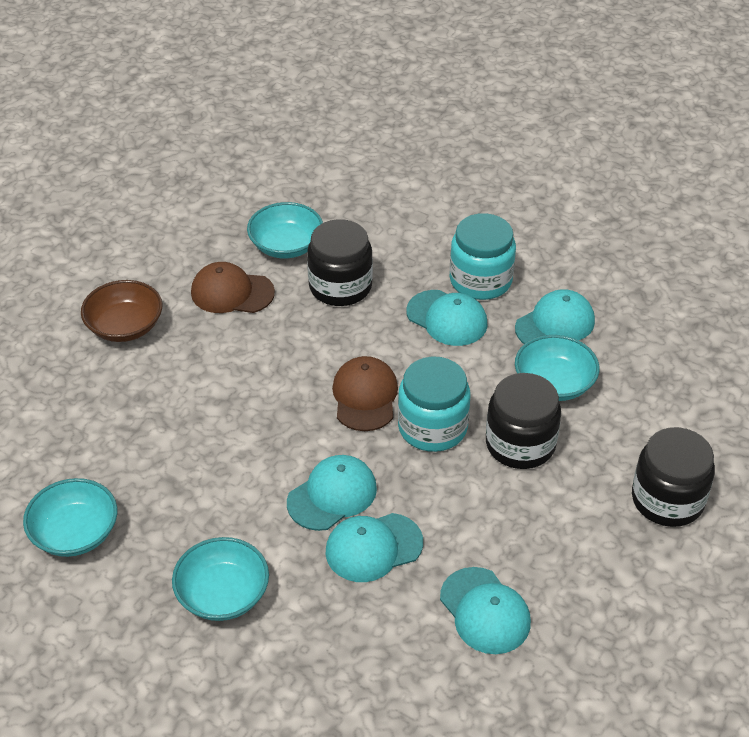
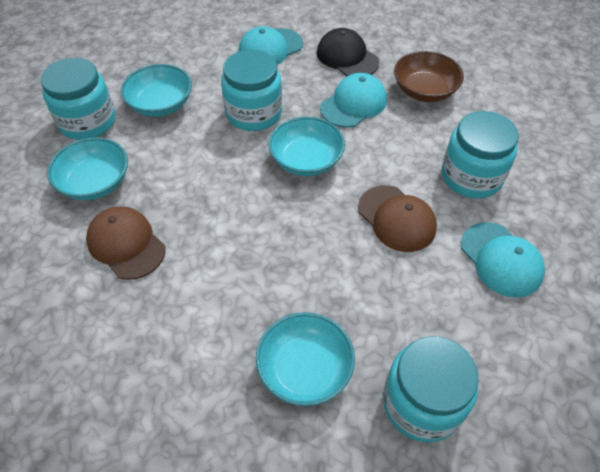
black cap: none = 0 -> [317,28,380,76] = 1
black jar: [307,219,373,306] [486,373,561,469] [632,427,715,527] = 3 -> none = 0
turquoise cap: [287,455,377,531] [326,513,423,582] [406,290,488,346] [440,567,531,654] [515,289,595,344] = 5 -> [239,26,303,65] [320,73,387,128] [461,222,545,298] = 3
turquoise jar: [398,356,470,452] [450,213,516,300] = 2 -> [41,58,115,140] [221,50,282,131] [383,336,479,442] [442,111,519,198] = 4

